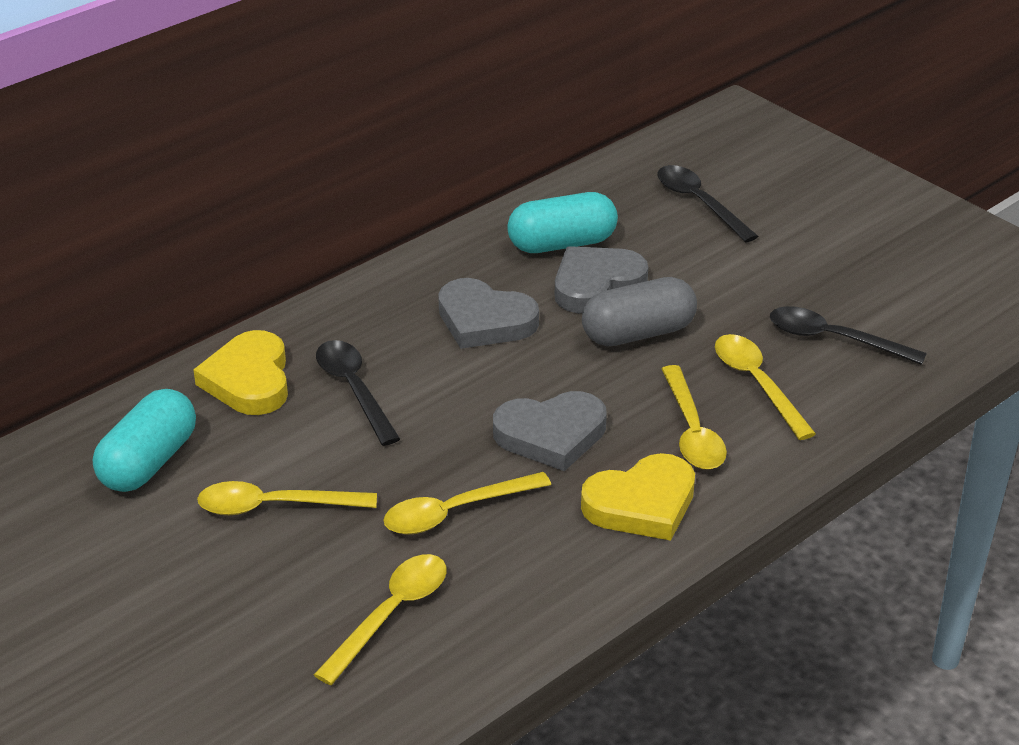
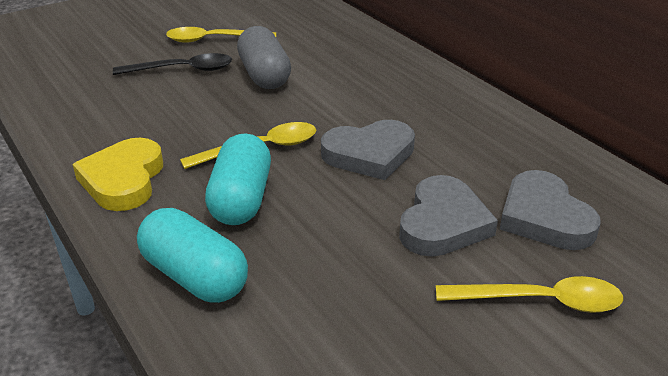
black spoon: [316,340,400,446] [658,165,758,242] [770,306,927,365] = 3 -> [113,53,232,75] = 1
yellow heart: [193,330,288,415] [581,453,695,541] = 2 -> [73,138,163,211] = 1
yellow spoon: [197,481,377,515] [314,554,447,685] [383,472,551,535] [662,365,727,469] [715,334,816,440] = 5 -> [166,27,276,43] [180,122,316,169] [436,276,623,313] = 3

